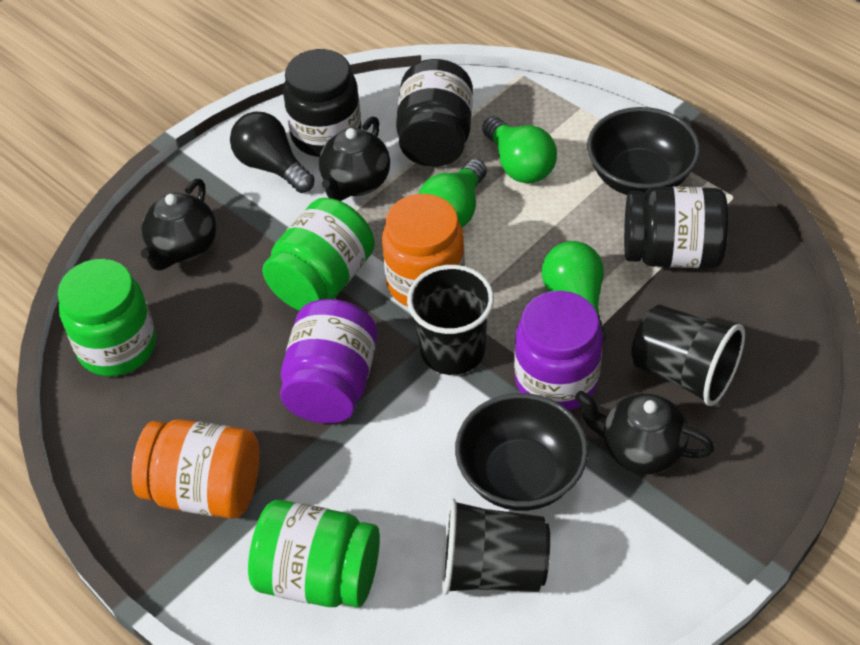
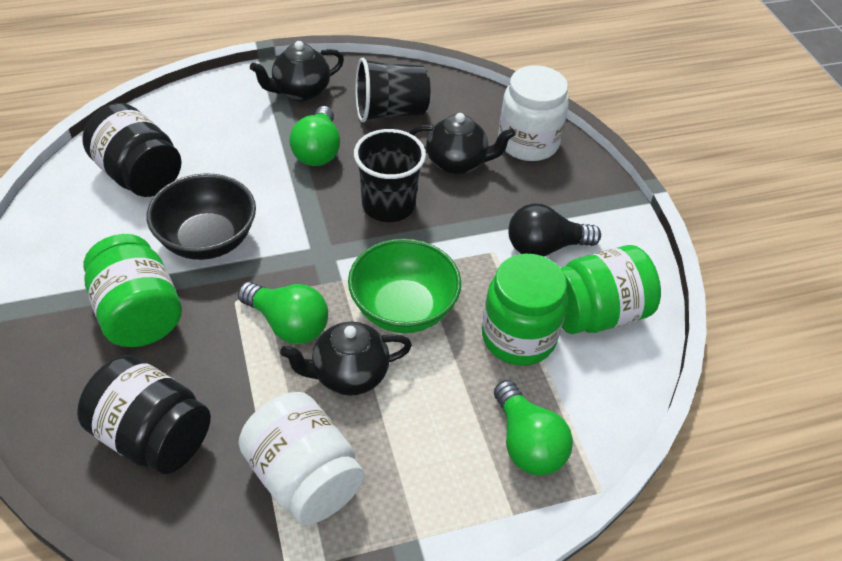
black bowl: [455,393,588,511] [587,107,700,195] = 2 -> [147,173,256,260] = 1
black cup: [407,265,494,375] [442,498,550,595] [632,304,745,406] = 3 -> [354,129,426,222] [356,58,430,122] = 2
black jar: [283,49,362,157] [396,59,473,167] [624,186,728,268] = 3 -> [77,355,211,474] [82,103,182,197] = 2
green bowl: none = 0 -> [348,239,461,333] = 1
orange jar: [132,419,259,519] [382,194,465,307] = 2 -> none = 0
purple jar: [280,299,378,424] [514,291,603,410] = 2 -> none = 0
white jar: none = 0 -> [239,392,364,525] [498,65,569,161] = 2

